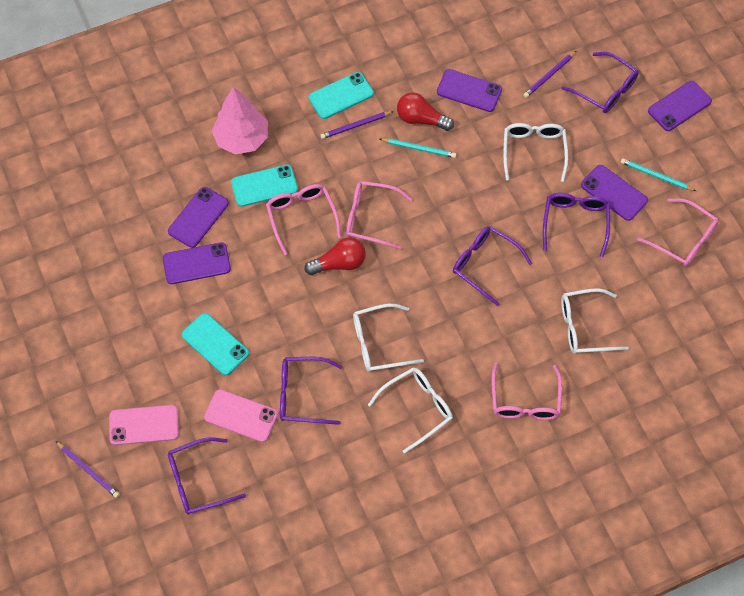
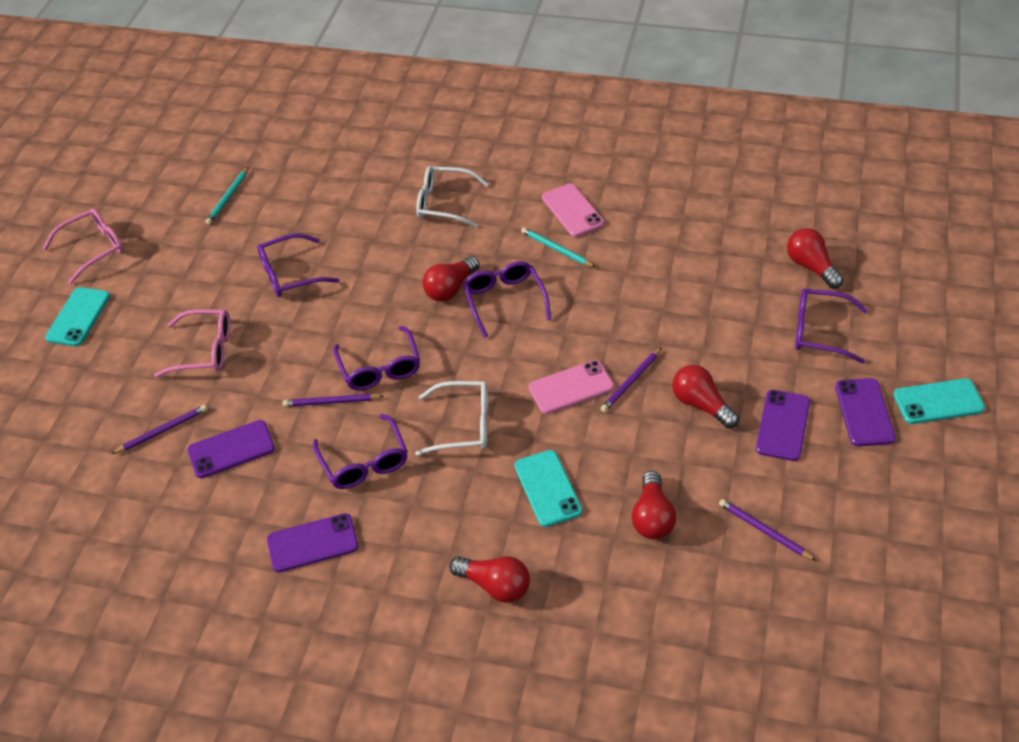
pink glasses: [266,184,341,255] [346,181,412,250] [491,362,562,420] [637,198,719,266] = 4 -> [43,208,124,284] [154,309,230,377] = 2
pink tree: [212,87,268,155] = 1 -> none = 0
purple pencil: [56,441,120,498] [320,111,394,139] [523,51,576,98] = 3 -> [112,405,207,454] [283,394,384,407] [601,347,662,412] [719,499,816,561] = 4
purple phone: [163,242,231,284] [168,187,229,248] [437,69,502,112] [581,165,648,221] [648,81,712,131] = 5 -> [187,420,275,478] [267,513,358,572] [756,390,810,461] [835,378,896,446] = 4
red light bulb: [304,237,366,275] [397,92,454,131] = 2 -> [423,256,480,302] [450,556,530,603] [632,471,676,539] [672,365,739,428] [787,228,844,289] = 5
white glasses: [353,304,424,372] [368,367,453,454] [503,123,568,182] [561,288,629,354] = 4 -> [415,381,488,456] [416,166,489,227] = 2

